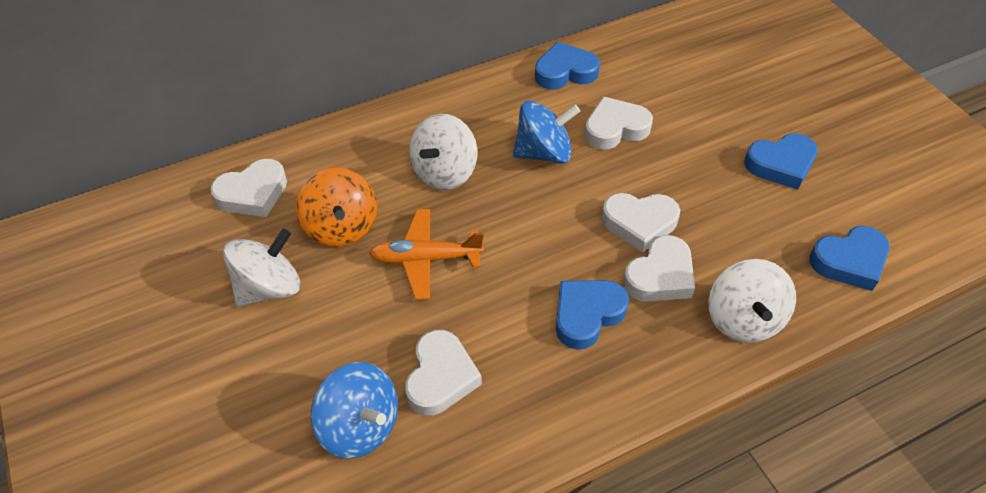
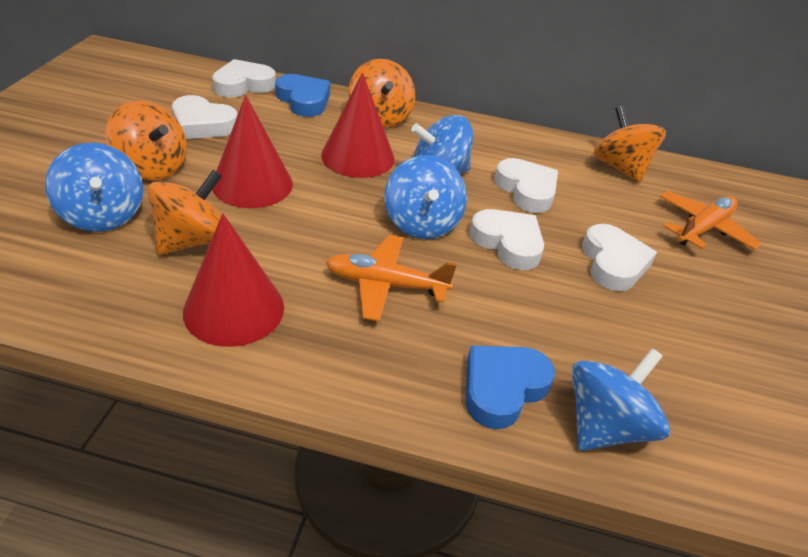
blue heart: [535,42,600,89] [556,280,629,350] [744,133,818,190] [809,226,890,291] = 4 -> [275,74,330,117] [466,346,555,429] = 2
blue spinning top: [311,362,398,459] [513,101,580,164] = 2 -> [45,143,143,232] [384,155,467,239] [411,115,473,173] [572,348,670,451] = 4
orange plane: [369,209,484,300] = 1 -> [326,235,457,322] [660,191,762,250] = 2
orange spinning top: [295,168,377,247] = 1 -> [105,101,187,180] [147,170,222,255] [349,59,415,128] [593,106,666,183] = 4
red cone: none = 0 -> [183,213,284,347] [212,95,293,208] [321,73,395,178] = 3
white spinning top: [223,229,300,306] [409,114,477,190] [708,259,796,343] = 3 -> none = 0

